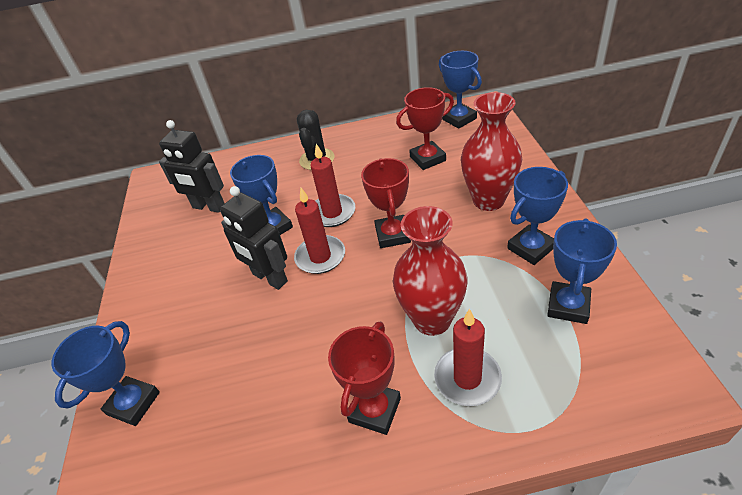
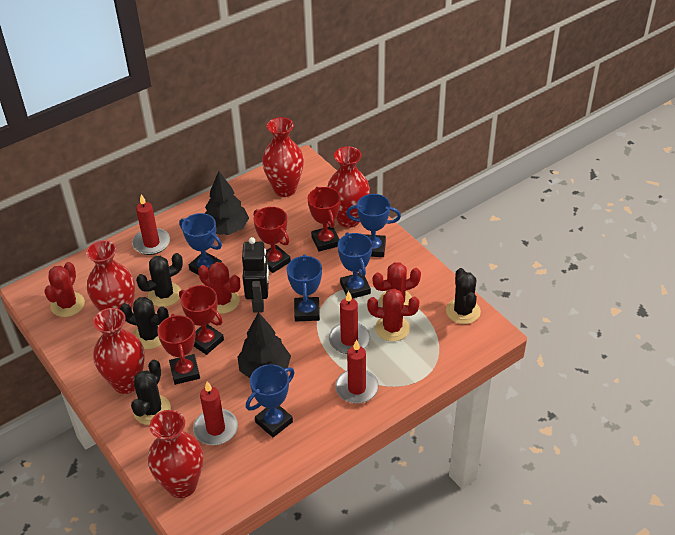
black cactus: [297,110,334,170] = 1 -> [120,297,169,349] [131,360,171,425] [136,253,183,307] [446,268,481,324] = 4
black robot: [159,120,225,213] [220,186,288,290] = 2 -> [242,237,269,313] = 1
black tree: none = 0 -> [204,171,249,235] [237,312,291,378] = 2
red cactus: none = 0 -> [44,262,85,317] [198,262,240,314] [367,289,420,341] [373,262,421,308] = 4
red candle: [294,188,345,274] [310,144,355,227] [434,309,502,406] = 3 -> [132,194,170,255] [193,381,238,445] [329,291,370,354] [335,339,379,404] = 4
red trophy: [328,322,401,435] [361,158,411,248] [396,87,454,170] = 3 -> [157,314,200,385] [179,285,224,355] [253,207,291,273] [308,187,341,251] = 4
red vase: [393,206,468,336] [461,92,522,211] = 2 -> [86,240,135,322] [93,308,145,394] [148,410,203,498] [262,117,304,197] [327,146,370,228] = 5

